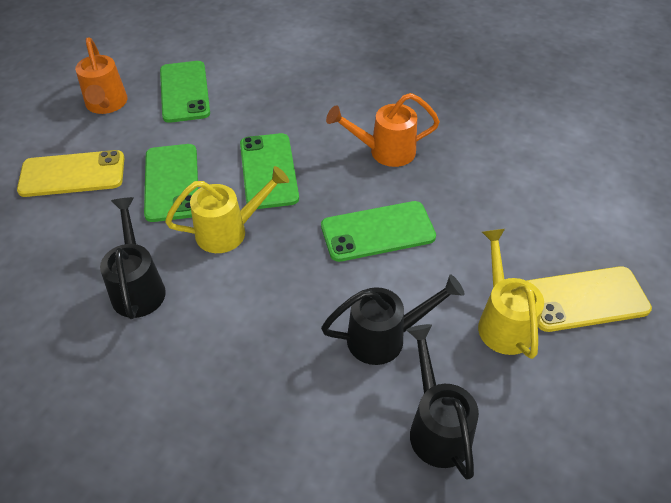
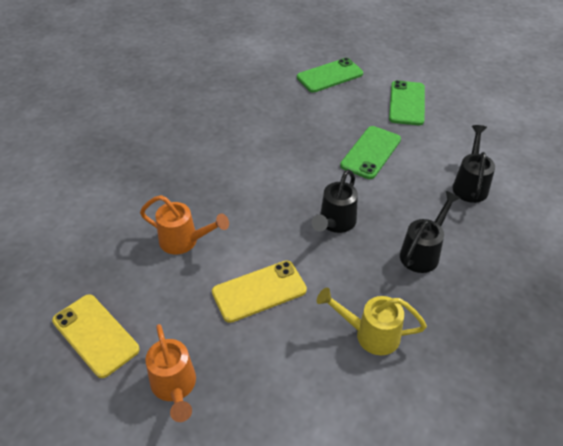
green phone: [144,144,198,222] [160,61,210,123] [240,133,299,209] [321,201,436,262] = 4 -> [297,58,363,93] [340,126,401,179] [389,80,425,125] = 3
yellow watering can: [165,166,289,253] [478,229,544,359] = 2 -> [317,288,427,355] = 1

